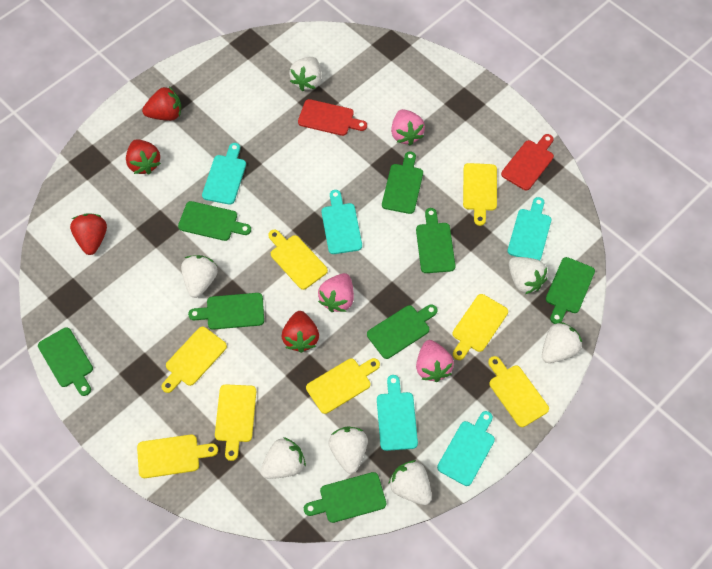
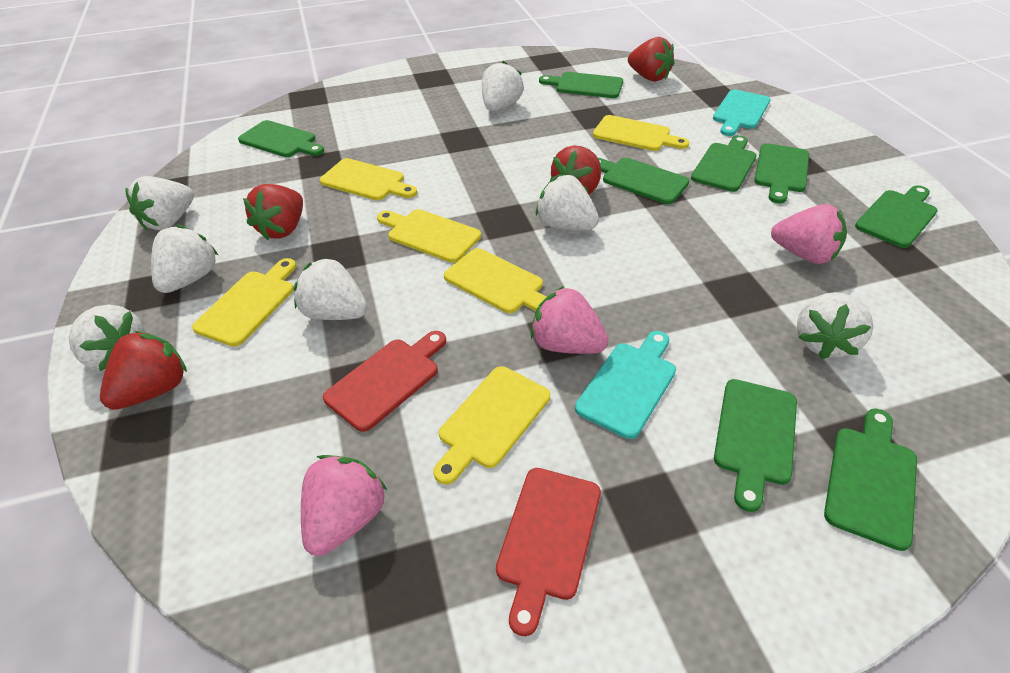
turquoise cutting board: [202,143,246,205] [322,190,362,254] [377,375,418,451] [437,411,495,486] [507,197,551,260] = 5 -> [575,331,676,439] [713,90,770,136] = 2
yellow cutting board: [137,435,218,478] [161,327,227,393] [215,384,256,461] [268,230,328,290] [306,358,380,414] [452,294,508,360] [463,163,497,226] [488,356,549,427] = 8 -> [192,258,296,347] [320,158,417,200] [377,209,481,263] [433,366,550,484] [444,248,547,313] [593,115,689,151] = 6

